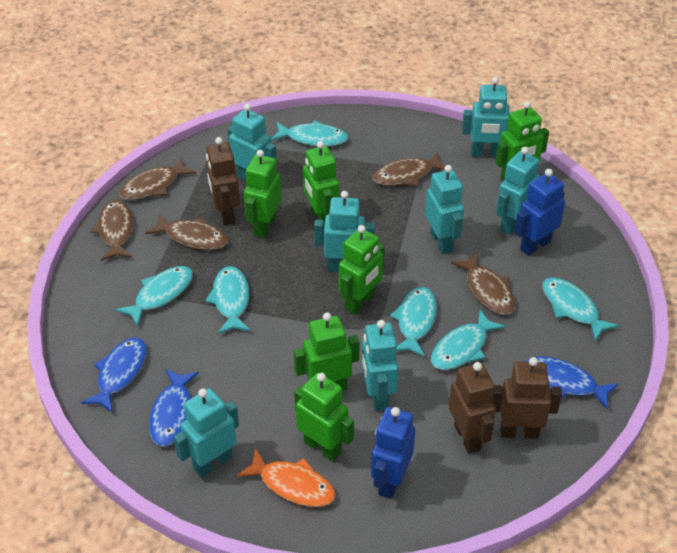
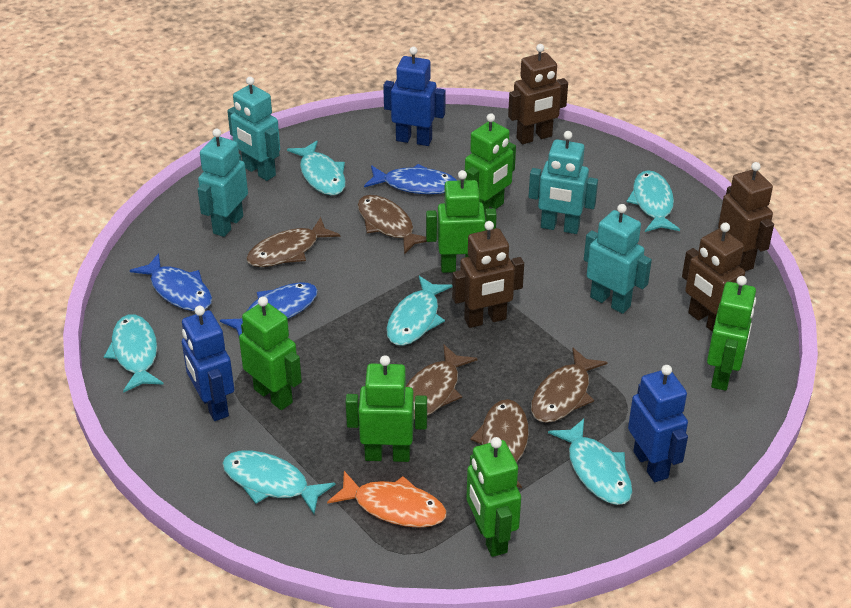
blue robot: [371,407,415,499] [514,169,565,256] = 2 -> [182,306,234,421] [383,47,446,146] [628,365,688,482] = 3
brown robot: [206,137,240,225] [449,362,496,454] [492,357,562,439] = 3 -> [452,221,524,328] [508,44,568,144] [682,223,745,332] [718,162,774,271] = 4
turquoise robot: [174,388,239,478] [227,104,277,181] [314,191,375,272] [361,320,398,411] [425,165,464,254] [462,77,513,157] [496,147,540,235] = 7 -> [197,129,248,237] [227,77,280,181] [528,131,598,234] [584,204,652,314] = 4

